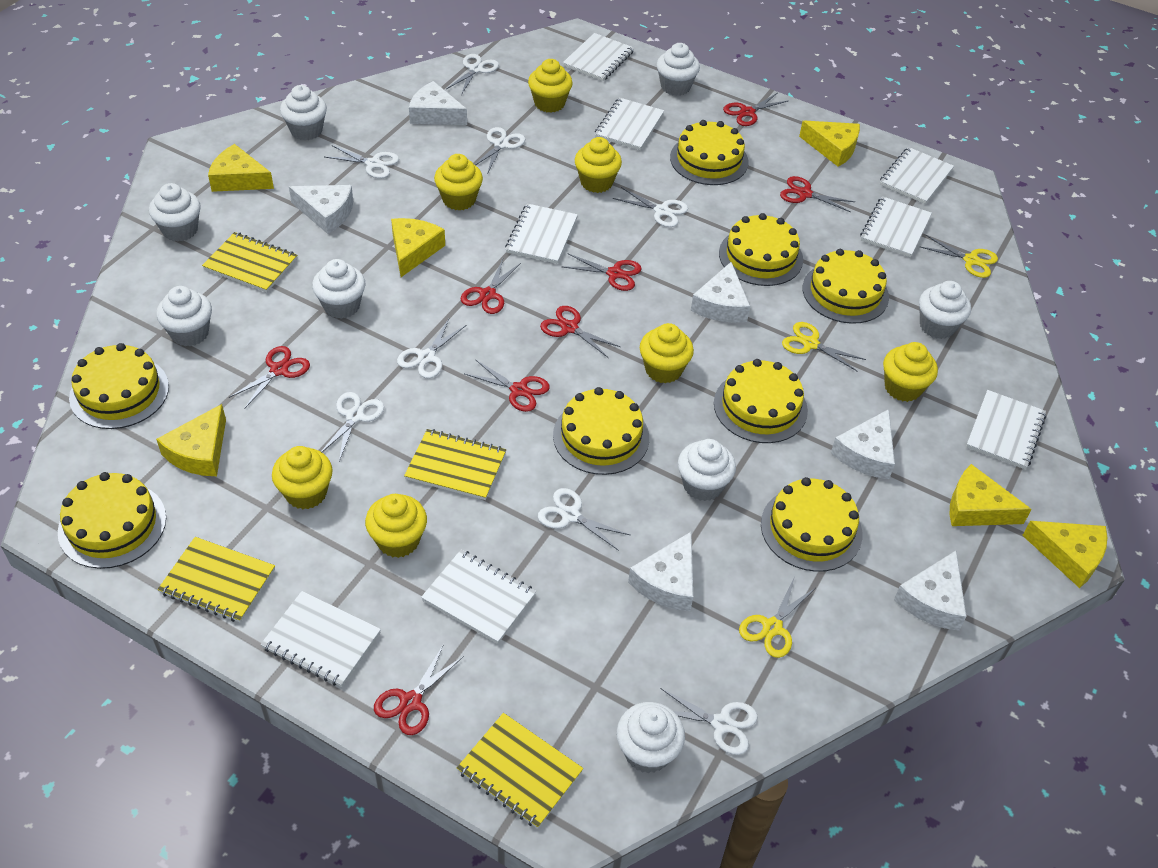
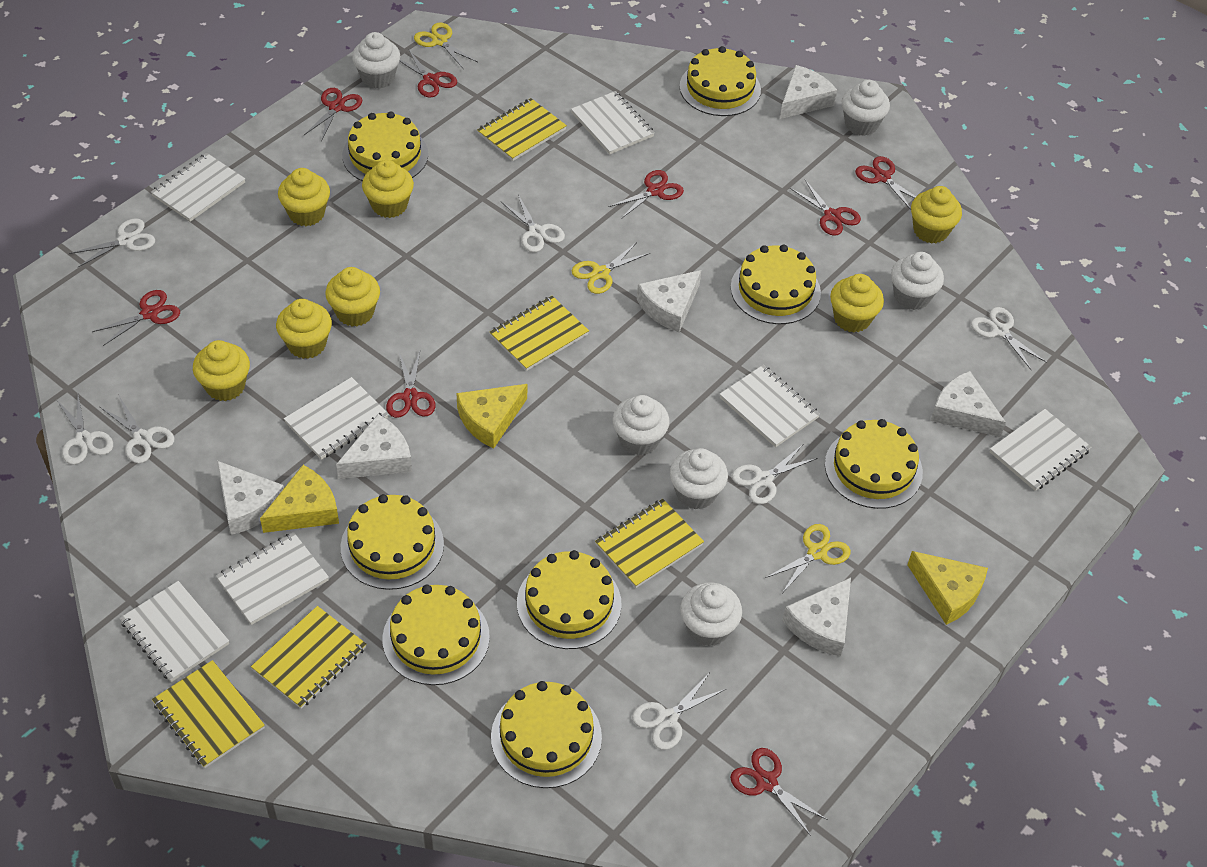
white cupcake: [149,183,201,242] [156,286,212,346] [280,85,327,140] [312,259,365,319] [616,702,685,773] [657,43,700,96] [678,439,736,501] [919,281,971,339] = 8 -> [352,32,400,89] [612,395,670,455] [670,448,728,509] [680,582,742,647] [842,80,890,136] [891,252,944,310] = 6
white notebook: [261,591,381,687] [421,550,537,644] [505,204,578,264] [563,33,634,81] [595,97,664,150] [860,196,932,257] [880,147,954,204] [966,390,1046,469] = 8 -> [120,581,229,682] [151,153,245,222] [216,532,329,625] [284,377,389,460] [571,91,655,155] [719,365,820,447] [990,409,1091,491] = 7
white scissors: [321,392,384,461] [325,145,399,178] [397,319,467,378] [446,54,499,95] [474,127,525,174] [538,488,630,551] [613,187,688,227] [660,688,758,755] = 8 -> [57,394,113,465] [69,218,155,267] [100,396,174,463] [501,194,565,252] [632,674,726,750] [732,445,818,504] [971,307,1047,371] = 7
yellow cheese: [156,404,226,476] [208,144,274,192] [391,218,445,277] [799,120,860,167] [950,464,1032,526] [1022,521,1107,588] = 6 -> [260,465,339,533] [456,384,527,449] [907,551,988,625] = 3
yellow notebook: [158,537,275,623] [202,232,297,293] [404,429,506,500] [457,713,583,829] = 4 -> [152,660,265,768] [251,606,367,709] [477,98,567,161] [490,296,589,371] [595,499,704,588] = 5

